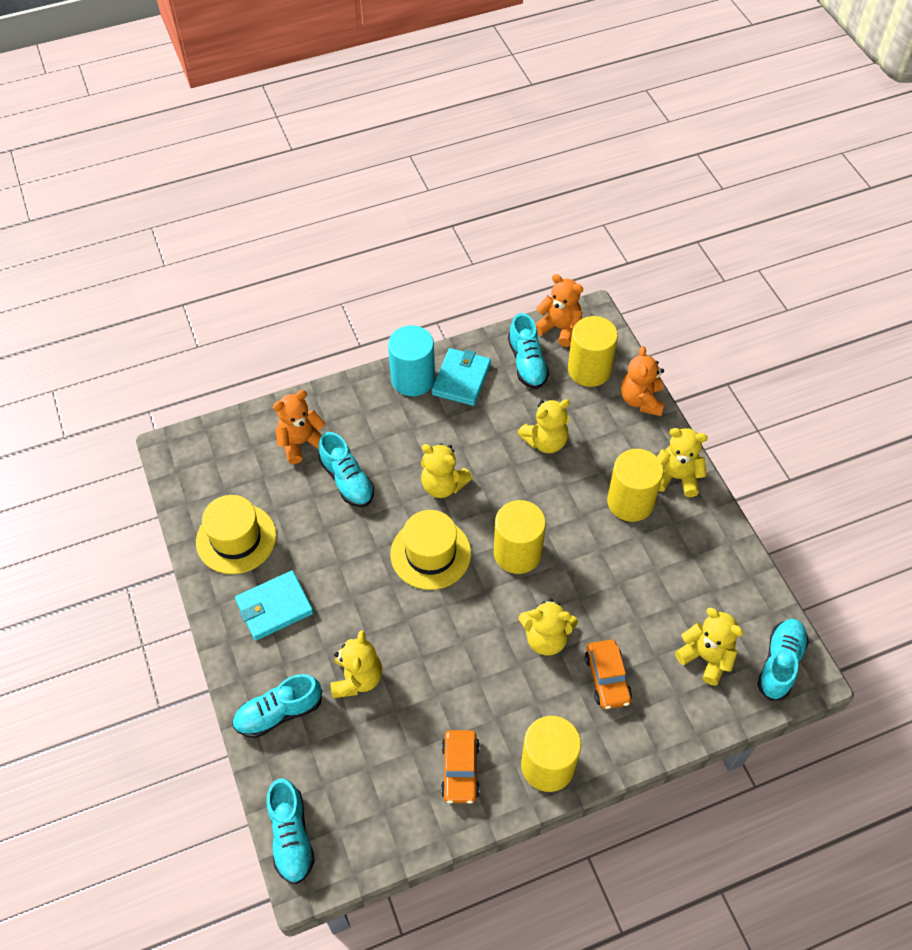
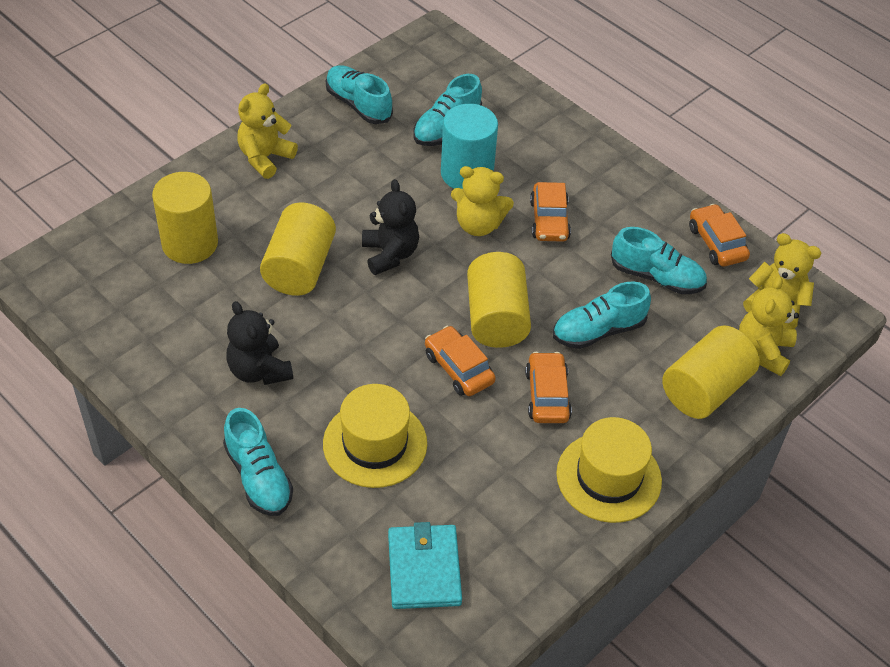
black teddy bear: none = 0 -> [226,301,293,385] [362,179,419,275] = 2
orange car: [441,730,480,804] [585,640,632,709] = 2 -> [425,326,496,396] [525,352,572,423] [530,182,571,242] [689,204,750,267] = 4
orange teddy bear: [273,390,326,464] [535,274,583,347] [621,346,664,416] = 3 -> none = 0
turquoise wallet: [235,571,314,641] [431,348,491,406] = 2 -> [388,522,462,609] = 1
yellow teddy bear: [331,630,382,698] [421,444,473,498] [517,399,570,453] [519,598,578,656] [657,428,708,497] [675,608,743,686] = 6 -> [237,83,298,179] [451,166,514,236] [739,276,799,376] [743,233,821,329] = 4

